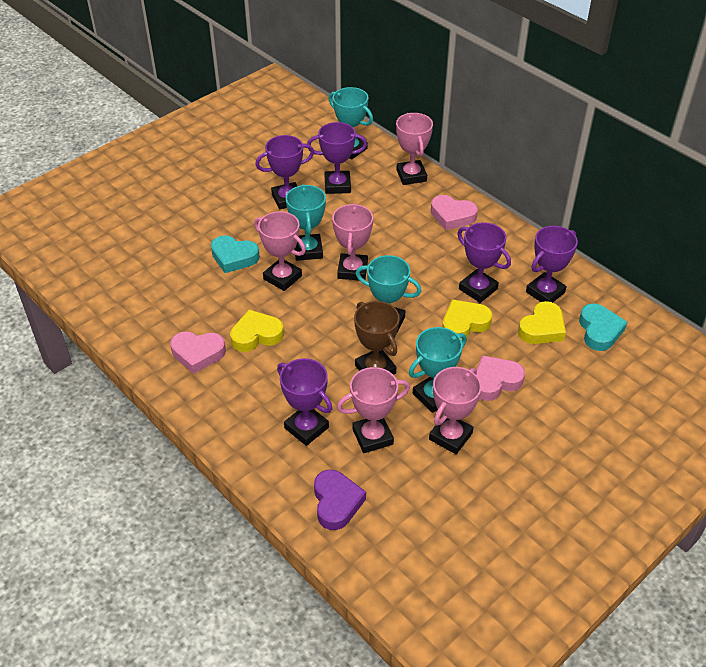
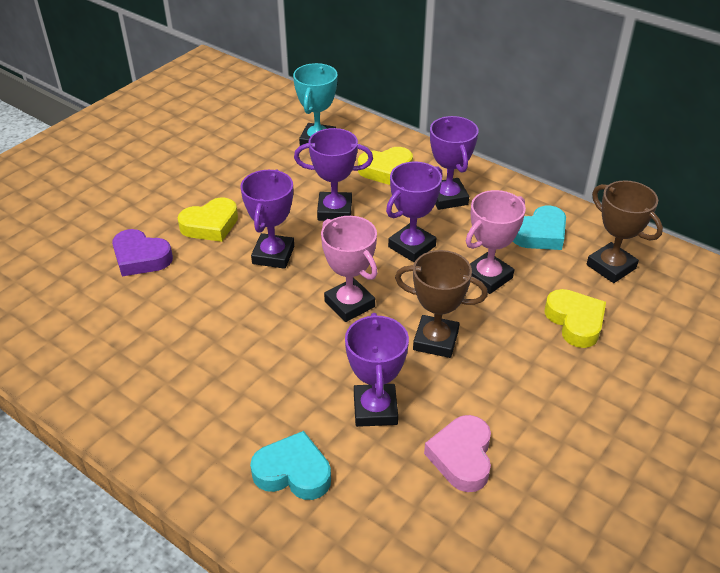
brown trophy: [354,301,400,375] = 1 -> [395,250,488,358] [587,180,663,283] = 2
pink heart: [170,331,226,374] [431,195,478,230] [476,355,525,401] = 3 -> [424,415,491,492] = 1
pink trophy: [254,211,306,291] [332,203,373,280] [337,367,410,453] [396,113,433,185] [429,367,482,454] = 5 -> [321,216,378,322] [466,190,526,294] = 2
turquoise trophy: [286,184,326,261] [329,87,373,160] [356,255,421,332] [409,327,467,413] = 4 -> [293,63,338,146] = 1

